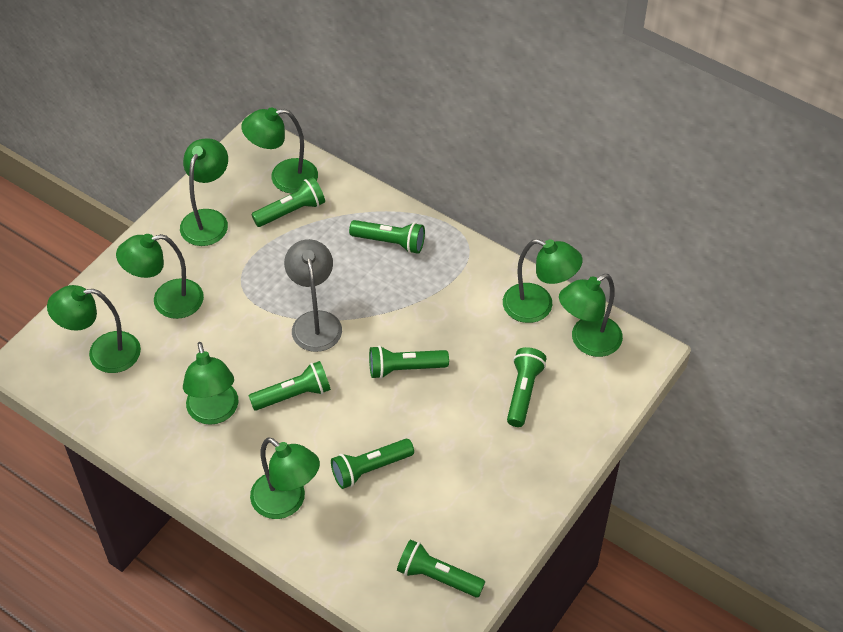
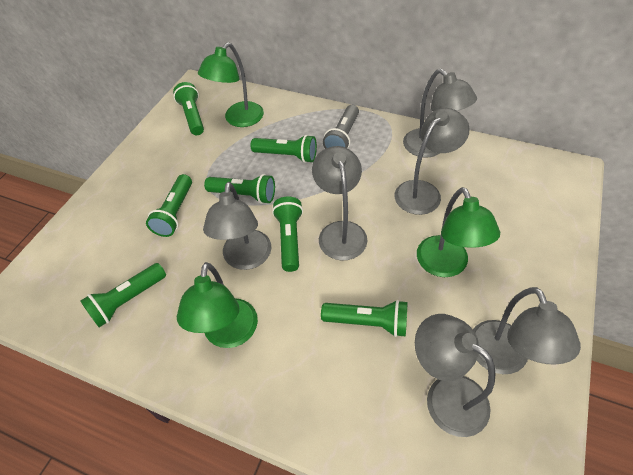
green lamp: [47,285,141,373] [116,234,204,319] [180,138,228,246] [183,342,239,425] [241,108,318,194] [250,437,320,519] [503,239,582,323] [559,274,623,357] = 8 -> [177,262,258,348] [198,42,264,127] [417,187,500,277] = 3
grey flashlight: none = 0 -> [323,105,359,149] = 1
grey lamp: [284,239,342,352] = 1 -> [203,182,272,270] [312,146,367,260] [395,108,470,215] [403,69,477,158] [415,314,496,437] [473,287,581,374] = 6

